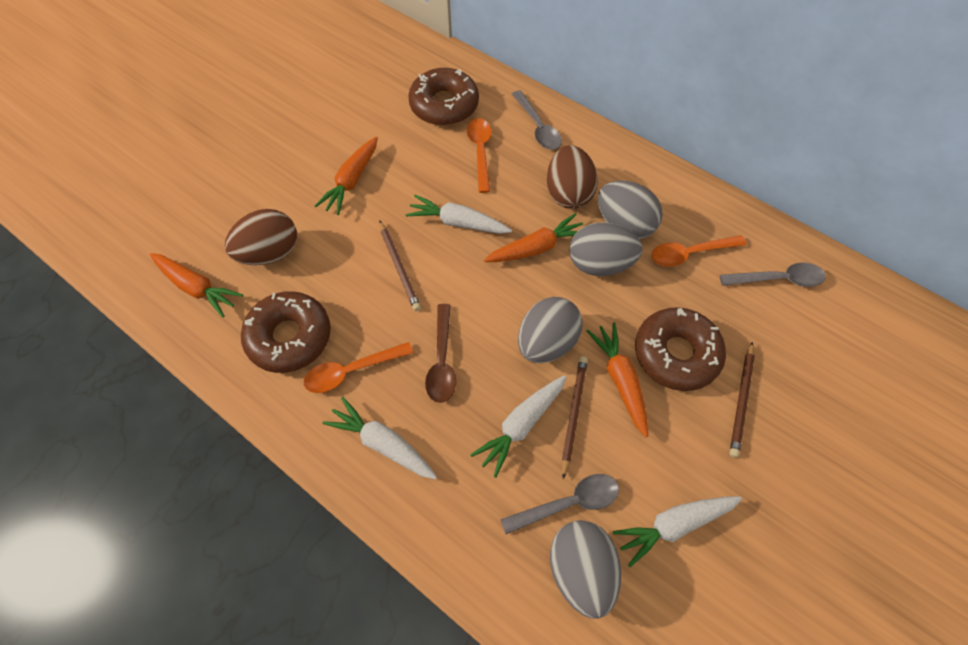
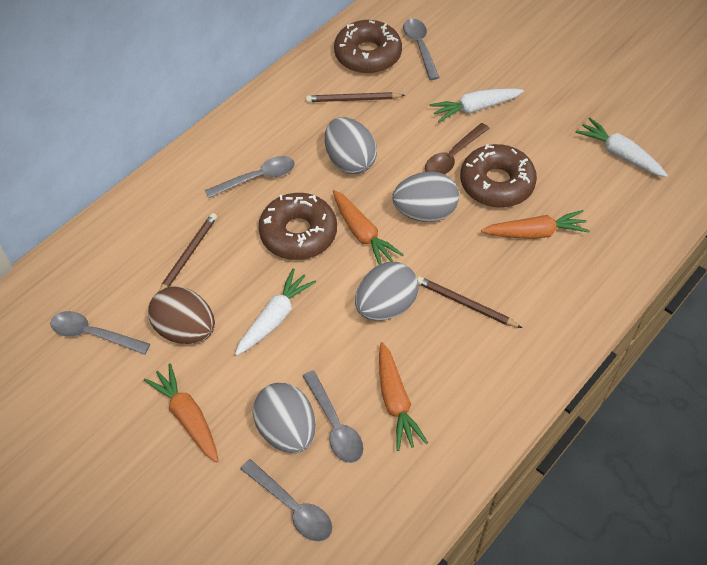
brown egg: [225,209,297,265] [547,145,598,209] = 2 -> [148,286,215,344] = 1
grey spoon: [500,474,619,534] [512,90,562,150] [720,262,826,287] = 3 -> [50,311,150,355] [205,156,295,198] [240,459,332,542] [303,371,363,463] [403,19,440,80] = 5
orange spoon: [304,342,413,393] [467,118,491,193] [651,235,746,267] = 3 -> none = 0
white carrot: [322,397,437,479] [406,195,512,234] [470,375,567,478] [613,496,742,567] = 4 -> [235,268,316,356] [430,88,524,122] [575,118,668,177] = 3

